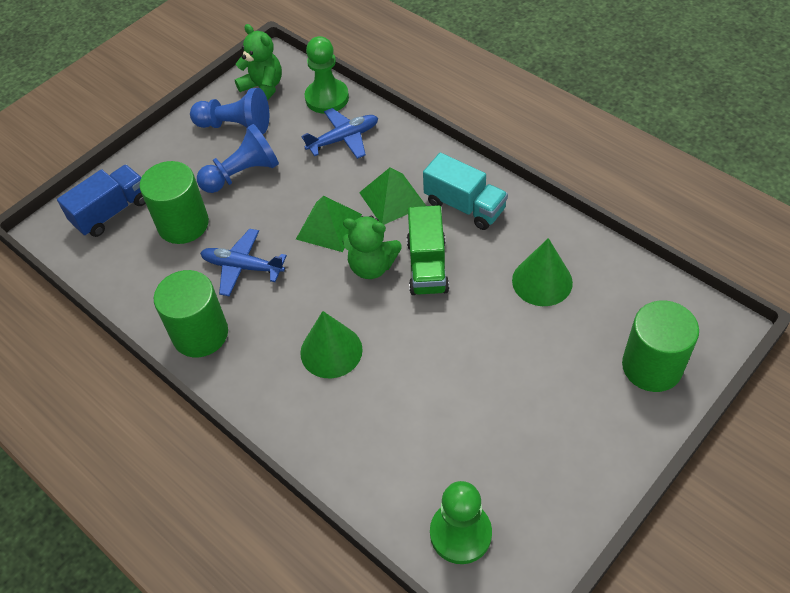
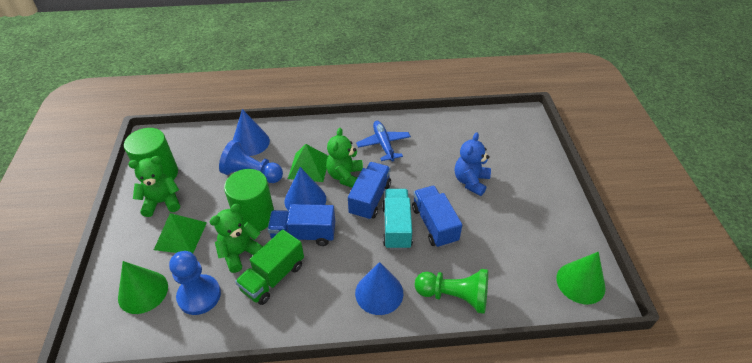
blue cone: none = 0 -> [233,109,270,156] [285,167,326,211] [355,262,403,315] = 3
blue plane: [200,229,287,296] [301,108,378,159] = 2 -> [356,121,411,162] = 1
blue teddy bear: none = 0 -> [455,132,491,196] = 1
blue truck: [57,165,146,237] = 1 -> [267,204,335,246] [348,162,391,220] [412,186,462,248] = 3
green cylinder: [140,161,209,244] [154,270,228,357] [622,300,699,392] = 3 -> [124,128,178,180] [224,169,274,231] = 2
green pawn: [305,36,349,114] [430,481,492,564] = 2 -> [415,269,488,314] = 1
green teddy bear: [235,24,282,100] [342,216,402,279] = 2 -> [128,156,180,217] [210,204,263,273] [326,128,363,188] = 3

